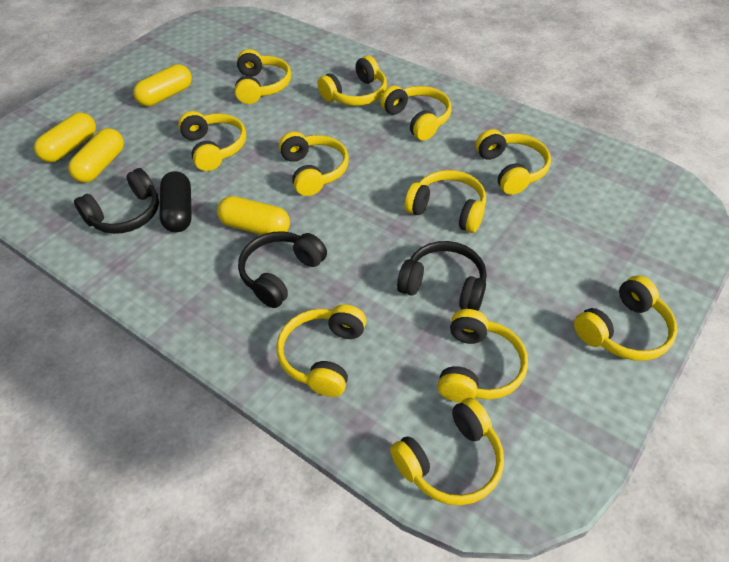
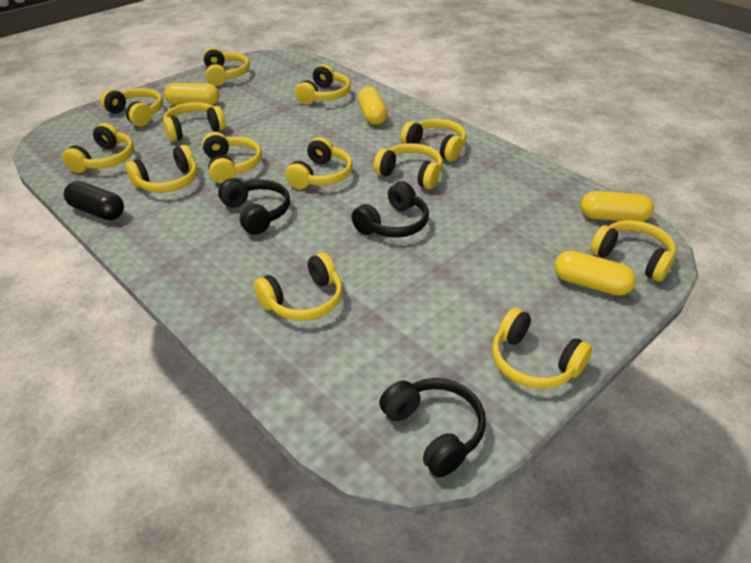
yellow headphones: [178,111,246,171] [235,49,291,104] [276,304,366,397] [279,131,349,196] [317,56,387,106] [380,86,452,141] [390,398,504,505] [404,170,486,233] [438,309,528,403] [476,129,551,195] [574,275,677,360] = 11 -> [62,123,134,173] [100,88,163,127] [126,145,198,193] [163,102,226,142] [202,132,262,184] [203,47,250,86] [254,252,343,321] [285,137,353,189] [295,64,351,105] [373,143,443,189] [400,119,466,162] [492,308,592,389] [590,220,676,282] = 13

